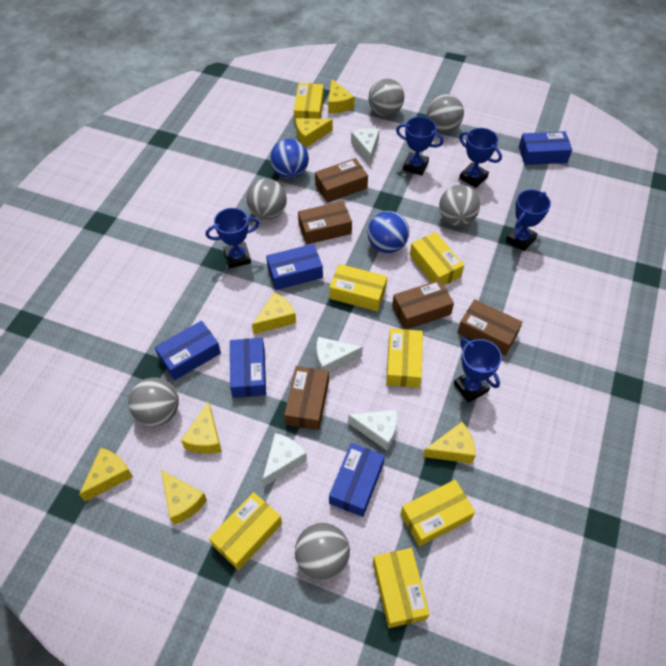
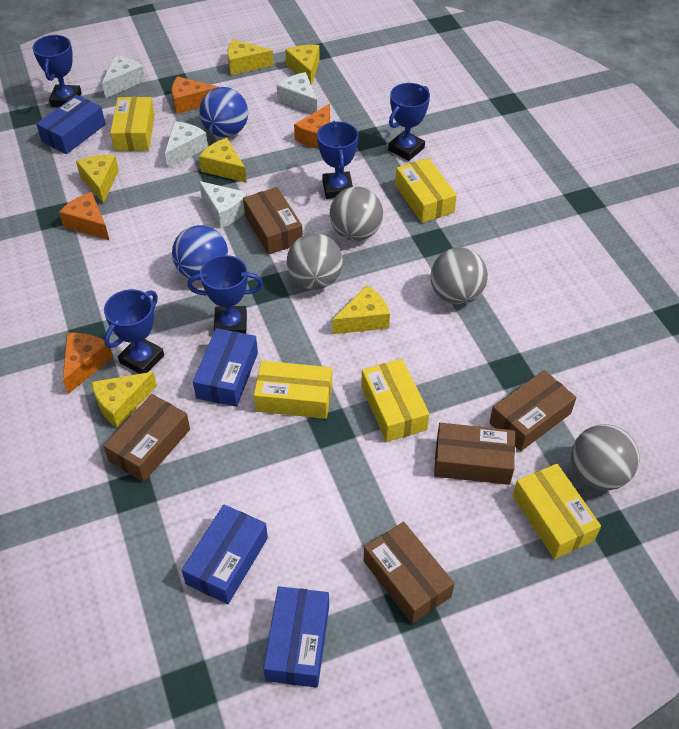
blue box: [155,321,221,380] [230,338,266,398] [266,244,323,290] [329,443,385,517] [519,131,572,165] = 5 -> [36,95,106,154] [182,504,268,604] [193,328,258,407] [263,586,329,688] = 4
grey ball: [128,377,179,426] [246,179,287,220] [295,523,350,581] [368,78,404,116] [427,94,464,133] [439,185,480,226] = 6 -> [287,233,343,290] [330,187,383,241] [431,247,488,304] [571,424,639,490] = 4
orange cheese: none = 0 -> [59,192,110,241] [63,333,113,394] [172,76,218,114] [294,104,330,149] = 4
yellow box: [209,492,282,570] [294,83,324,124] [329,264,387,311] [373,548,430,628] [386,328,423,388] [401,480,475,547] [410,232,464,285] = 7 -> [110,97,155,151] [254,361,332,419] [361,359,429,442] [395,158,457,223] [513,464,601,559] = 5
yellow cheese: [79,448,133,502] [161,470,207,525] [181,401,222,454] [252,292,296,334] [296,118,333,148] [328,79,354,113] [423,422,476,463] = 7 -> [76,155,119,204] [92,372,157,428] [199,138,247,183] [227,39,274,75] [285,45,320,86] [332,285,390,334] = 6

